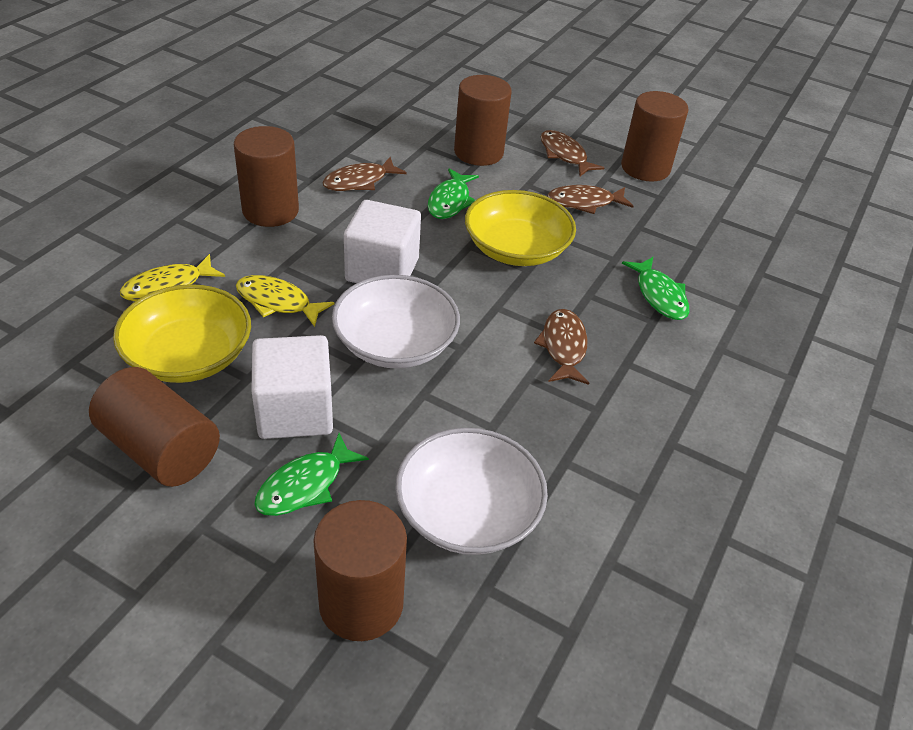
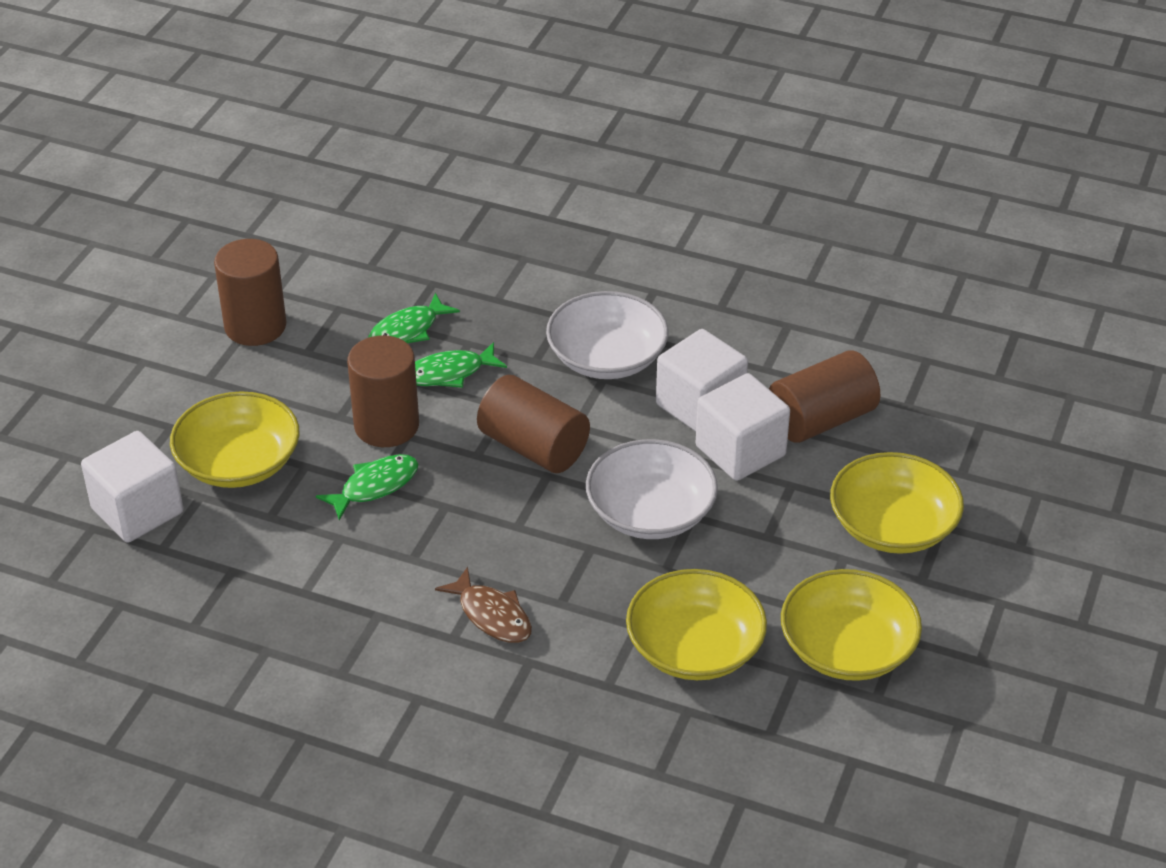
brown cylinder: [89,367,220,487] [234,126,299,227] [313,500,407,641] [454,75,512,166] [621,91,689,182] = 5 -> [214,239,286,346] [347,335,419,447] [477,375,590,473] [769,350,880,443] = 4
brown fish: [322,157,407,191] [534,309,589,385] [541,130,604,176] [547,185,633,214] = 4 -> [435,567,532,643] = 1
white cube: [251,335,333,439] [344,200,421,283] = 2 -> [81,431,184,543] [656,329,748,432] [696,373,790,481] = 3
yellow bowl: [113,284,251,383] [465,190,576,266] = 2 -> [170,391,299,488] [626,569,767,680] [781,569,922,681] [830,452,964,554] = 4
yellow fish: [120,254,225,301] [236,275,334,327] = 2 -> none = 0

